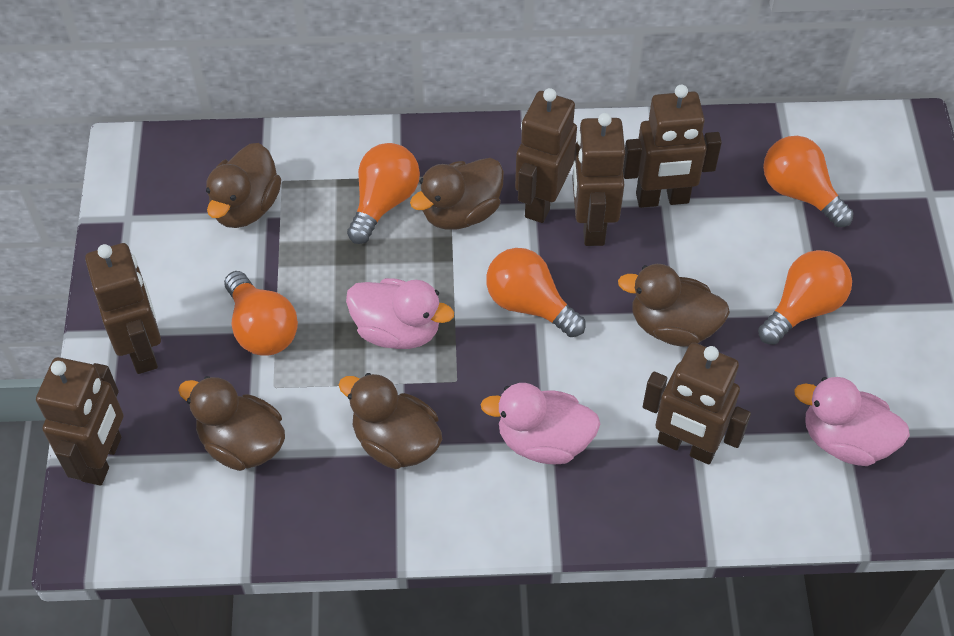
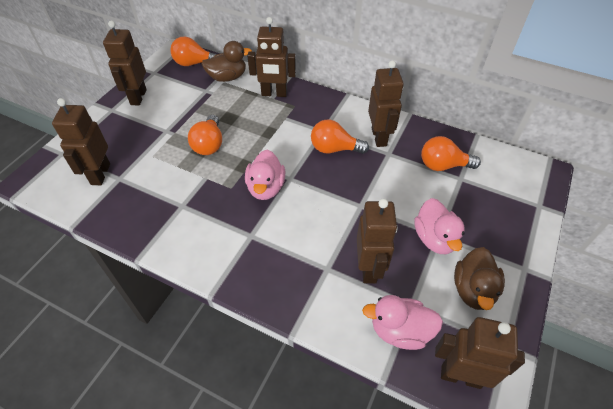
brown duck: [178,376,285,471] [206,143,281,228] [339,373,442,469] [410,158,504,230] [618,264,730,347] = 5 -> [201,41,252,82] [454,247,505,310] = 2
orange light bulb: [224,271,298,356] [347,143,420,244] [486,248,585,337] [758,250,852,345] [763,136,854,227] = 5 -> [170,37,217,66] [188,115,222,155] [311,120,369,154] [421,136,481,171] = 4

